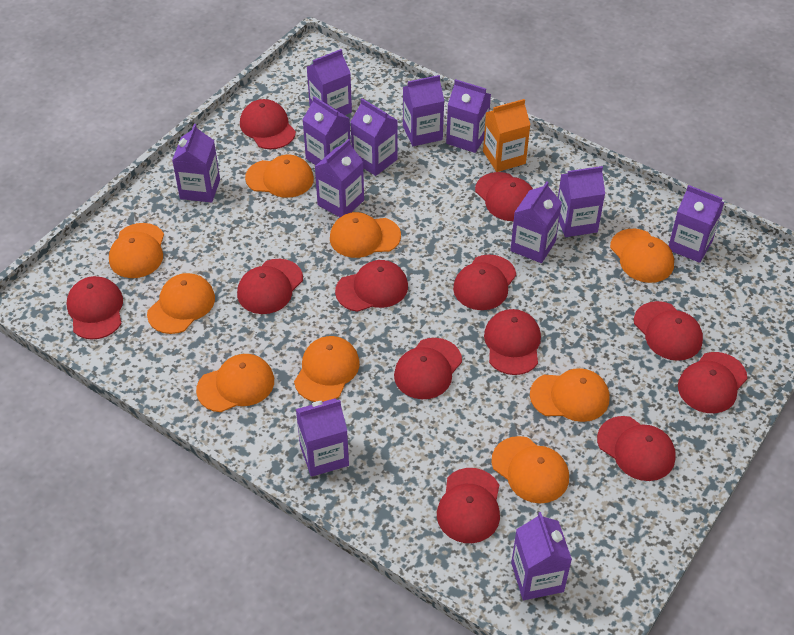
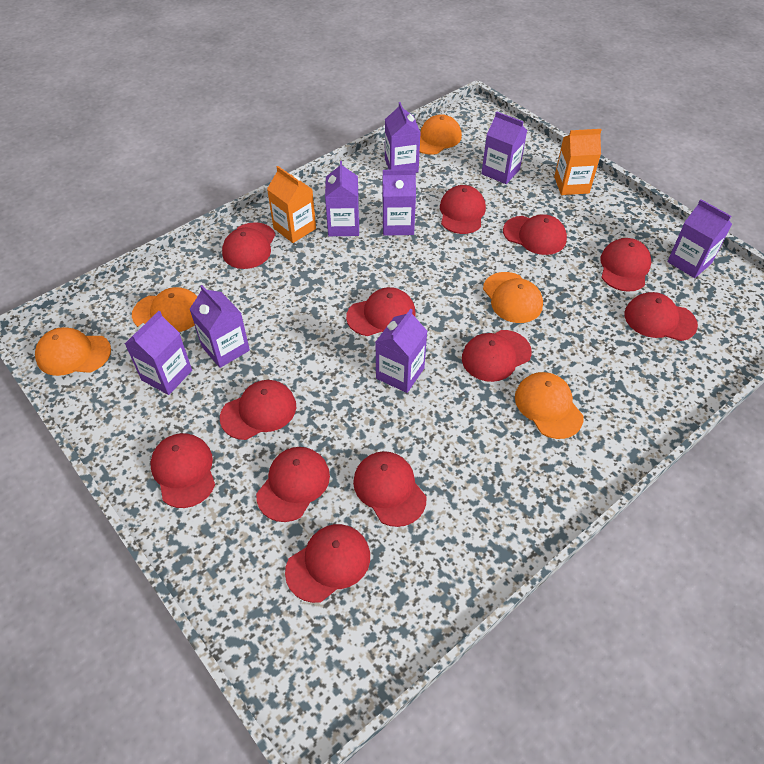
orange cap: [109,223,164,278] [147,273,215,334] [196,354,274,412] [245,155,314,198] [294,336,359,402] [330,212,401,258] [492,436,569,503] [530,368,610,422] [610,229,674,283] = 9 -> [35,327,111,376] [132,287,197,332] [420,114,462,155] [483,272,543,323] [515,372,584,439] = 5
orange carton: [483,99,530,172] = 1 -> [267,166,316,243] [554,129,602,195] = 2
purple carton: [172,124,220,203] [296,398,349,477] [302,96,351,165] [307,49,352,115] [315,139,364,217] [351,98,398,176] [403,75,444,146] [446,79,491,153] [510,181,562,263] [511,512,572,600] [558,166,605,237] [669,185,724,263] = 12 -> [125,311,192,395] [190,285,250,368] [325,161,359,236] [376,309,427,393] [382,169,416,236] [385,102,421,173] [481,111,527,184] [667,199,732,278] = 8

